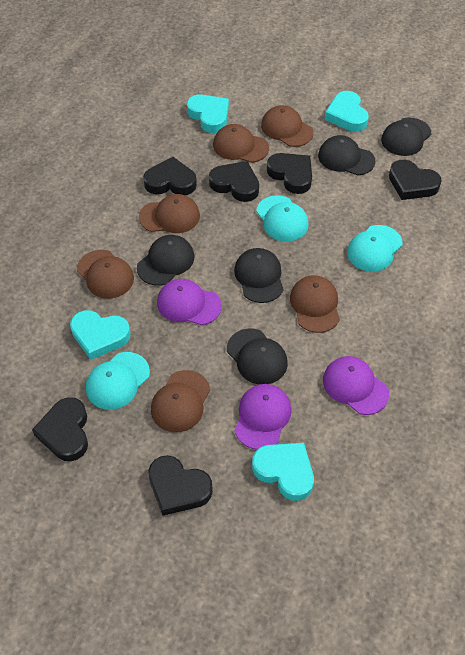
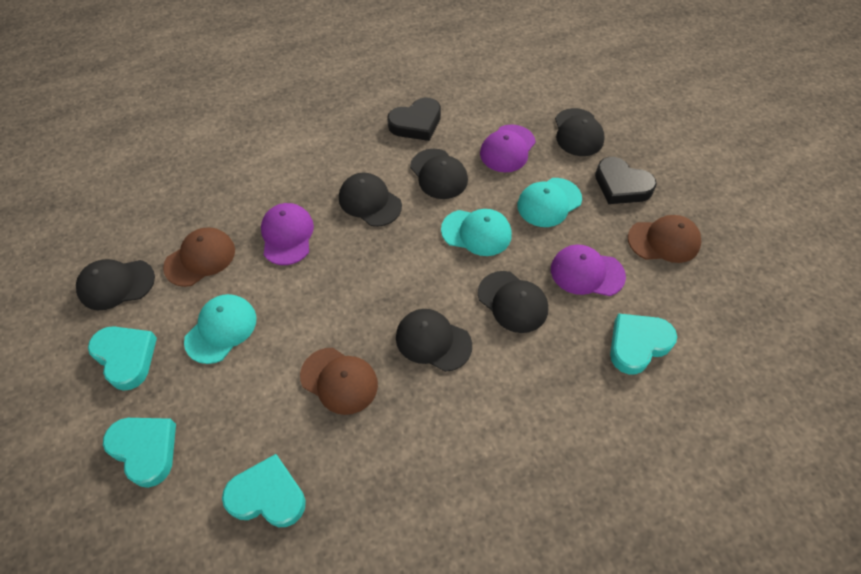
black cap: [137,235,194,286] [227,328,288,385] [234,248,284,303] [318,135,375,175] [381,118,431,156] = 5 -> [76,259,155,310] [339,173,402,227] [396,309,472,372] [410,149,468,199] [478,271,548,333] [555,108,605,156] = 6
black heart: [32,397,88,461] [143,157,197,195] [148,455,213,516] [209,161,259,202] [267,153,312,194] [389,160,442,200] = 6 -> [387,97,441,141] [595,157,657,204] = 2
brown cap: [77,250,134,299] [139,194,200,233] [151,370,210,432] [213,124,269,163] [261,105,314,147] [290,276,340,333] = 6 -> [163,227,235,287] [300,348,378,415] [628,215,702,263] = 3

